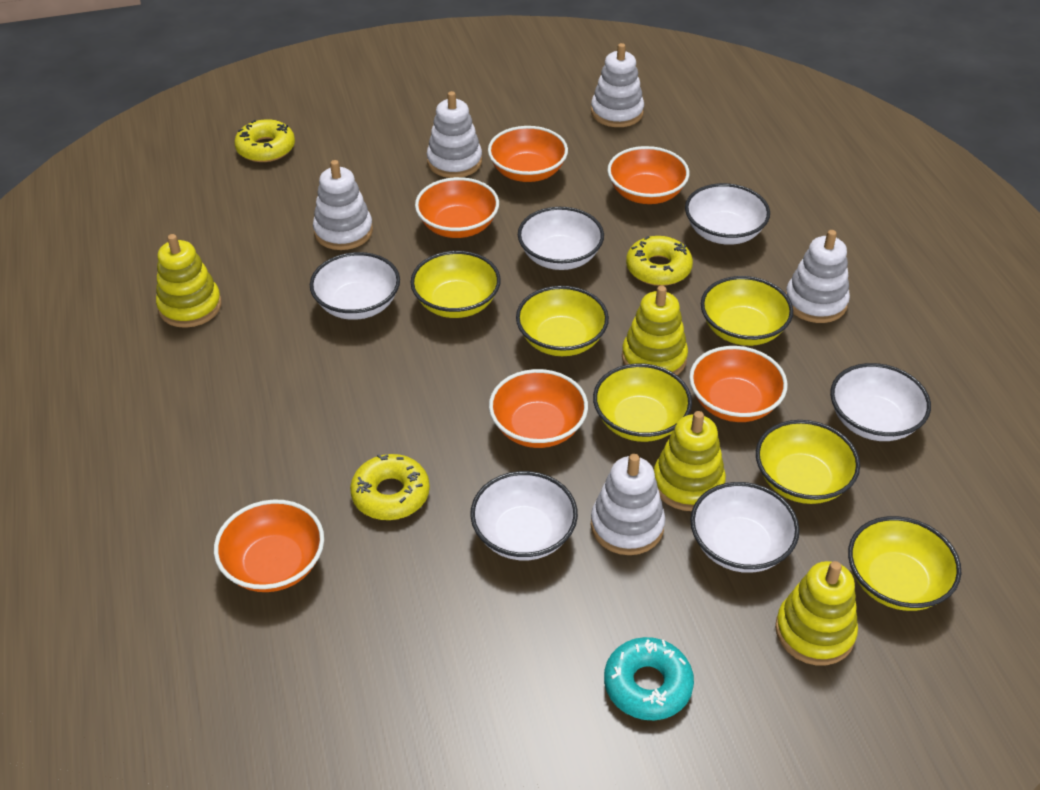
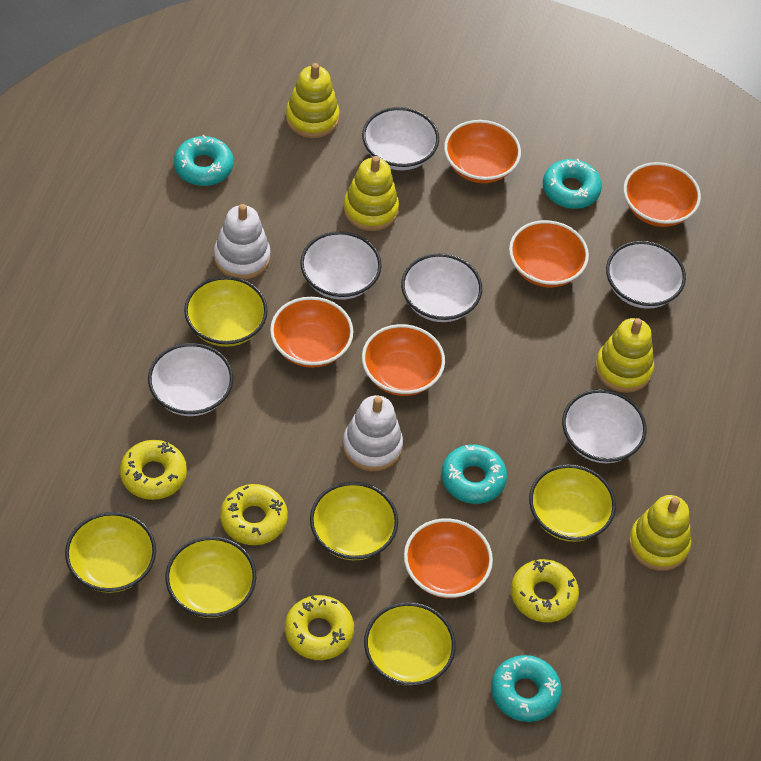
turquoise donut: [604,637,694,720] = 1 -> [174,135,234,186] [441,445,507,504] [491,655,562,722] [543,159,602,209] = 4
white stacking toy: [313,160,373,250] [427,91,482,178] [591,43,644,127] [591,454,665,555] [786,230,850,323] = 5 -> [214,204,271,280] [343,395,403,471] = 2
yellow donut: [234,119,295,162] [350,454,430,520] [626,236,693,286] = 3 -> [120,440,187,500] [220,484,288,545] [285,595,354,660] [511,559,579,622] = 4

